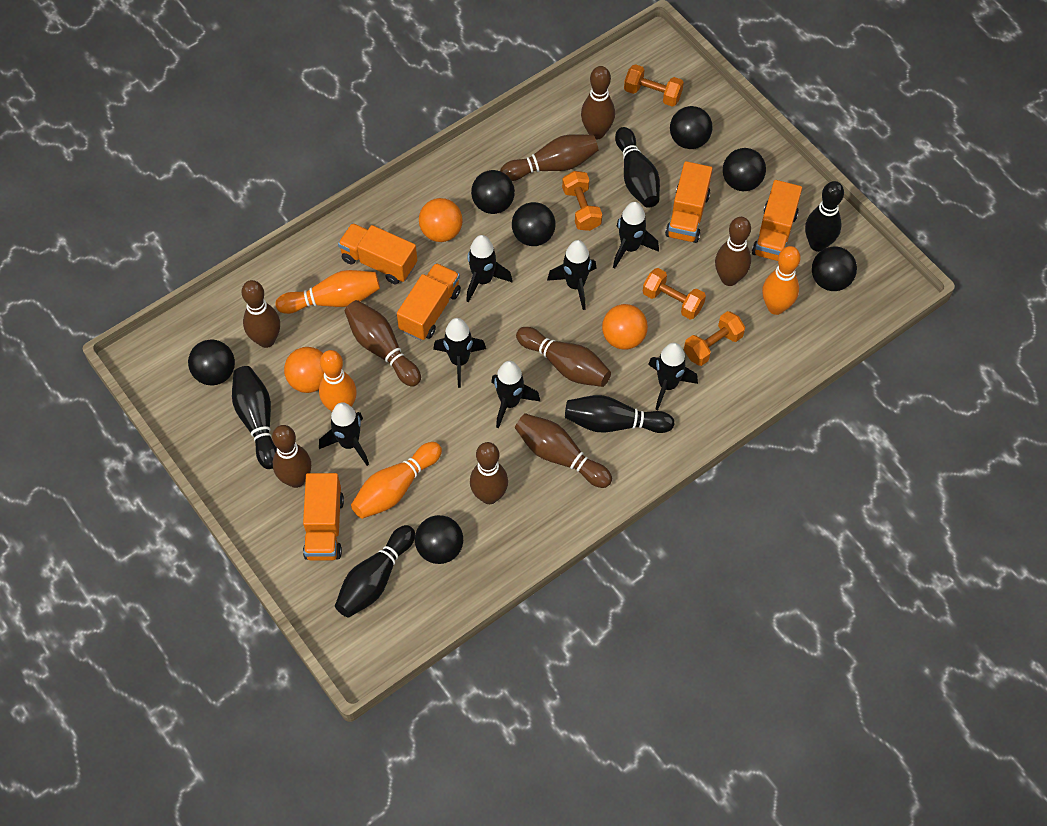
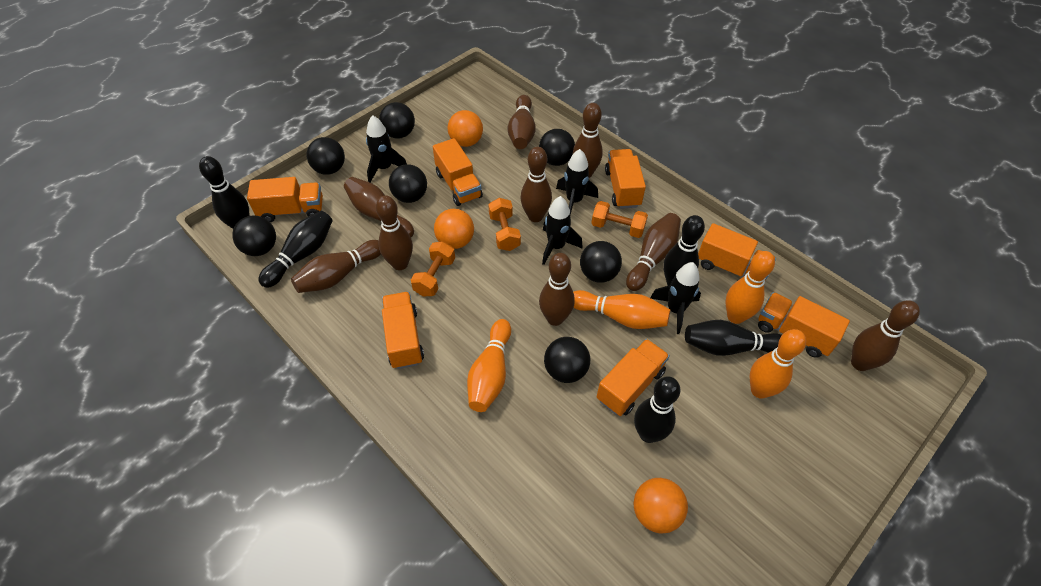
black rocket: [319,402,369,466] [433,318,486,388] [466,235,513,303] [491,361,540,428] [547,240,597,310] [613,202,659,269] [648,343,698,410] = 7 -> [366,115,407,182] [542,196,583,265] [556,149,598,215] [650,262,701,334] = 4
orange dumbbell: [562,171,602,231] [624,64,684,107] [643,268,706,320] [684,311,745,366] = 4 -> [411,241,455,296] [488,198,521,251] [592,201,648,238] = 3
orange truck: [303,473,344,561] [338,223,417,284] [397,263,461,340] [665,161,713,243] [752,180,802,261] = 5 -> [247,177,323,222] [382,292,424,369] [433,138,483,206] [596,339,670,416] [605,149,646,209] [698,223,776,280] [758,292,850,358] = 7

